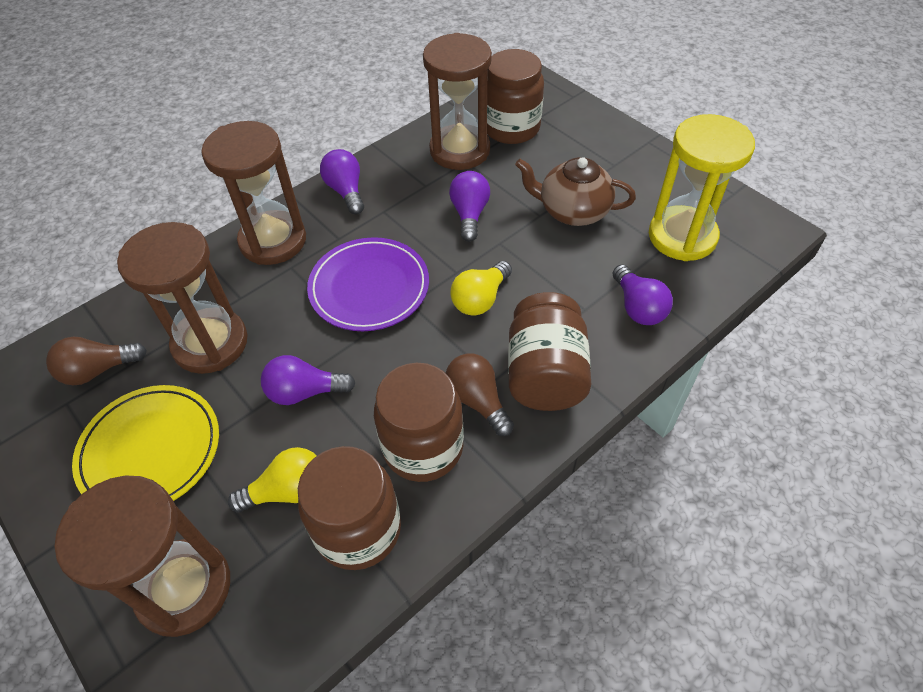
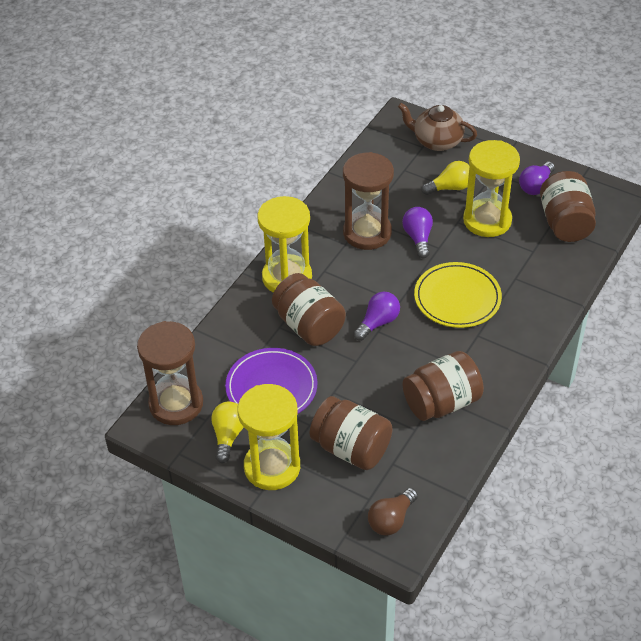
brown hourglass: [55,475,230,637] [117,222,248,374] [201,121,306,265] [423,33,492,170] = 4 -> [137,321,203,425] [343,152,394,250] = 2
brown light bulb: [46,337,147,385] [446,353,514,436] = 2 -> [368,488,418,536] = 1
purple light bulb: [261,355,356,405] [320,149,364,214] [449,171,490,242] [612,264,673,325] = 4 -> [353,292,400,341] [402,207,433,258] [519,162,555,195] = 3
yellow hourglass: [649,114,755,261] = 1 -> [237,384,300,490] [257,196,312,293] [463,140,520,237] = 3

